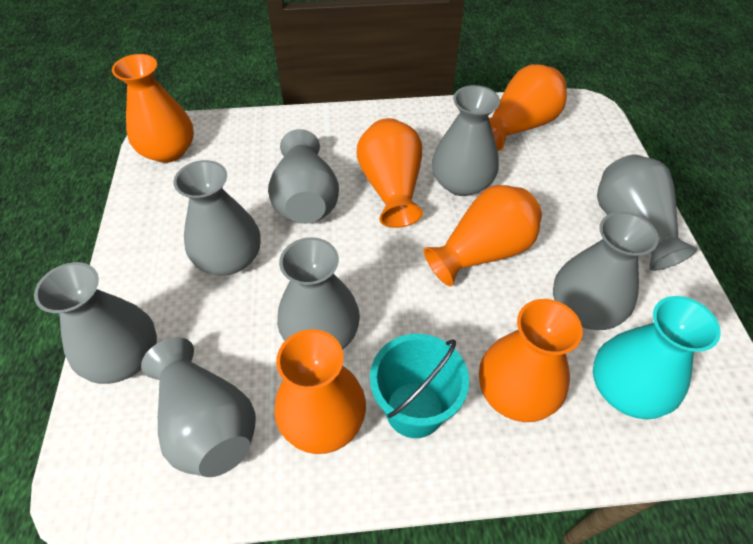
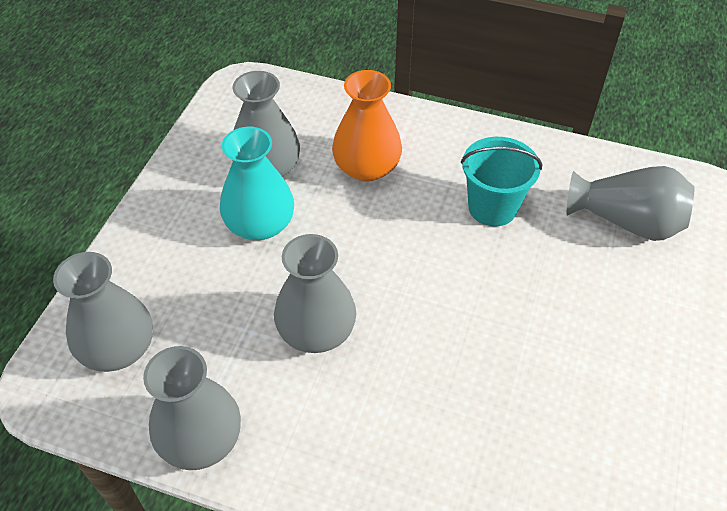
grey vase: [34,262,157,384] [141,337,256,477] [173,160,261,275] [268,129,339,224] [277,237,360,350] [432,85,500,196] [553,212,659,330] [597,154,697,271] = 8 -> [53,252,153,372] [143,346,241,470] [232,71,300,177] [274,234,356,353] [567,166,695,241] = 5
orange vase: [112,54,194,163] [274,329,366,454] [357,118,423,228] [424,185,542,287] [479,299,583,422] [489,64,567,151] = 6 -> [332,70,402,182] = 1

